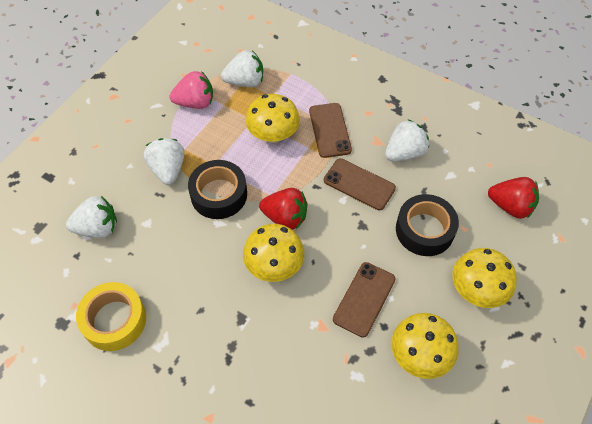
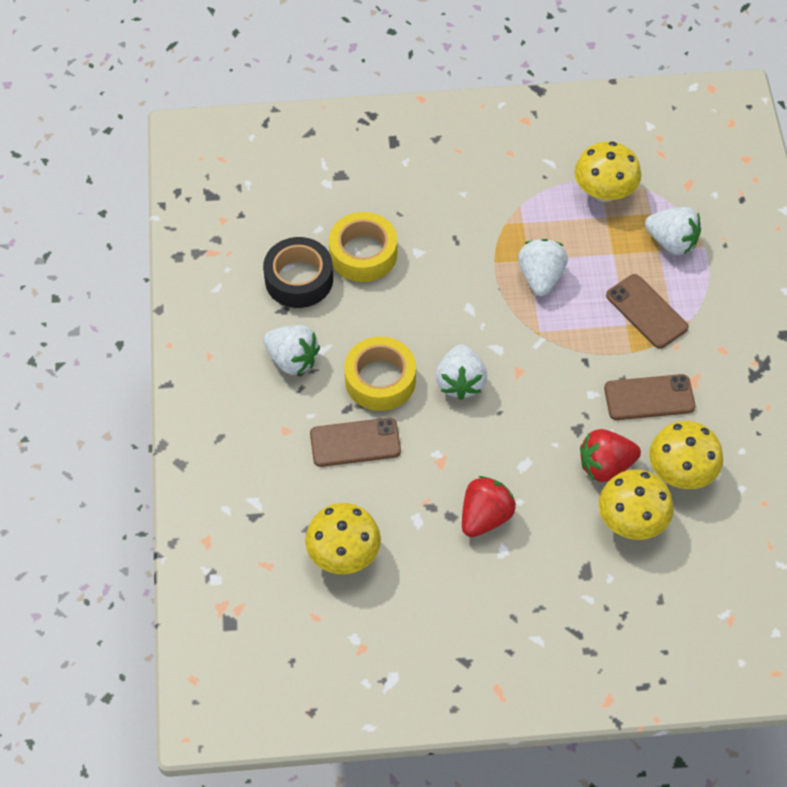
black tape: [188,160,247,219] [396,194,459,256] = 2 -> [263,237,333,308] = 1
pink strawberry: [169,71,213,109] = 1 -> none = 0
yellow tape: [76,282,146,351] = 1 -> [329,212,397,282] [344,336,416,411] = 2

